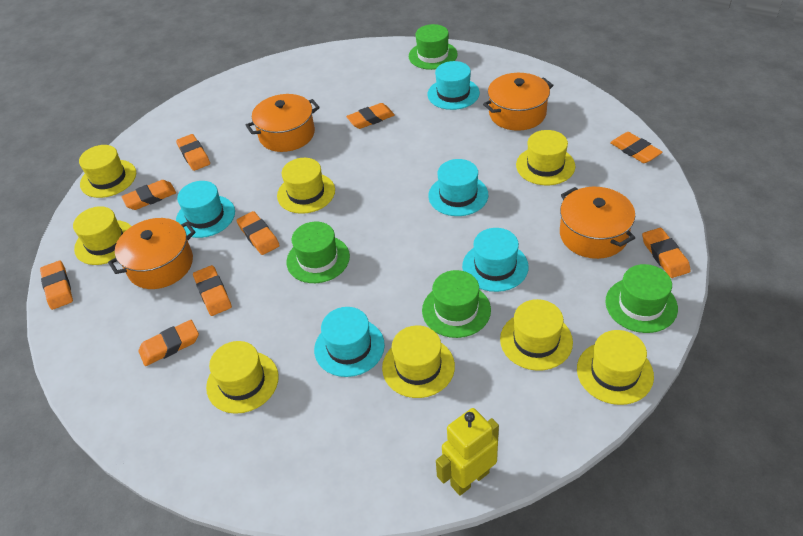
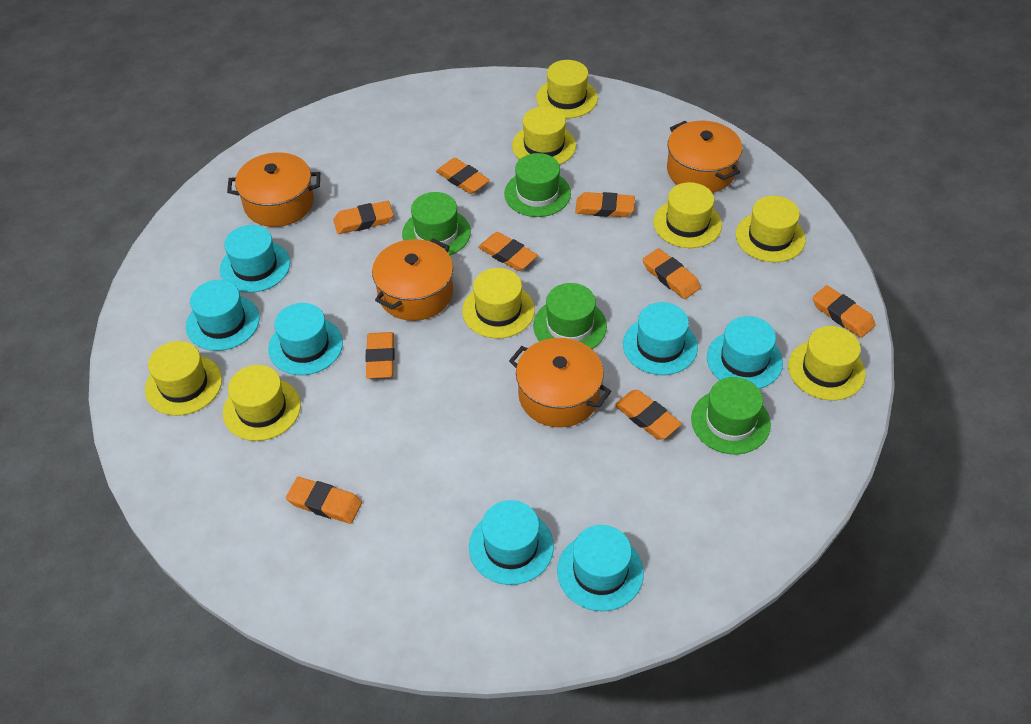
turquoise hat: [176,181,235,238] [314,307,385,377] [428,61,480,110] [428,159,488,216] [462,228,529,292] = 5 -> [186,280,260,351] [220,225,290,293] [268,303,343,375] [469,500,554,585] [557,525,644,611] [623,302,698,375] [707,316,783,389] = 7
yellow robot: [436,408,499,496] = 1 -> none = 0

